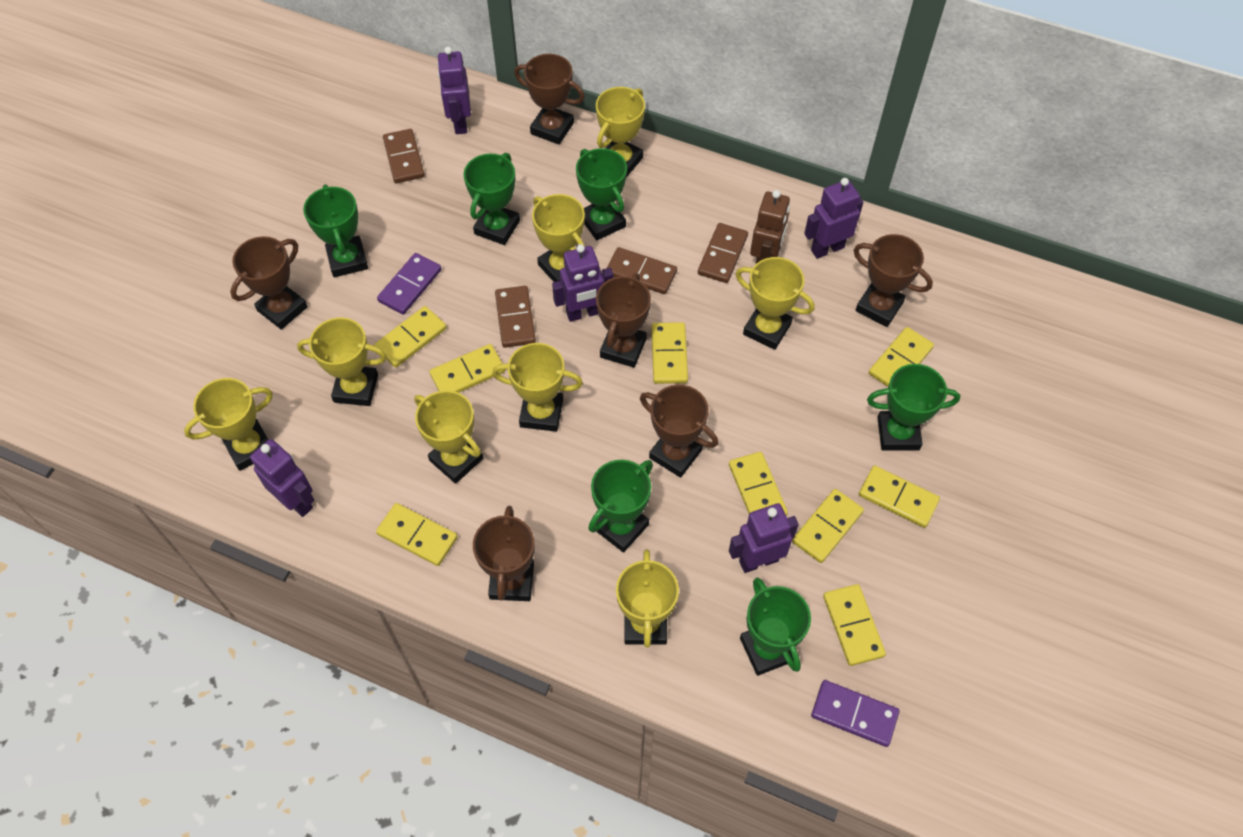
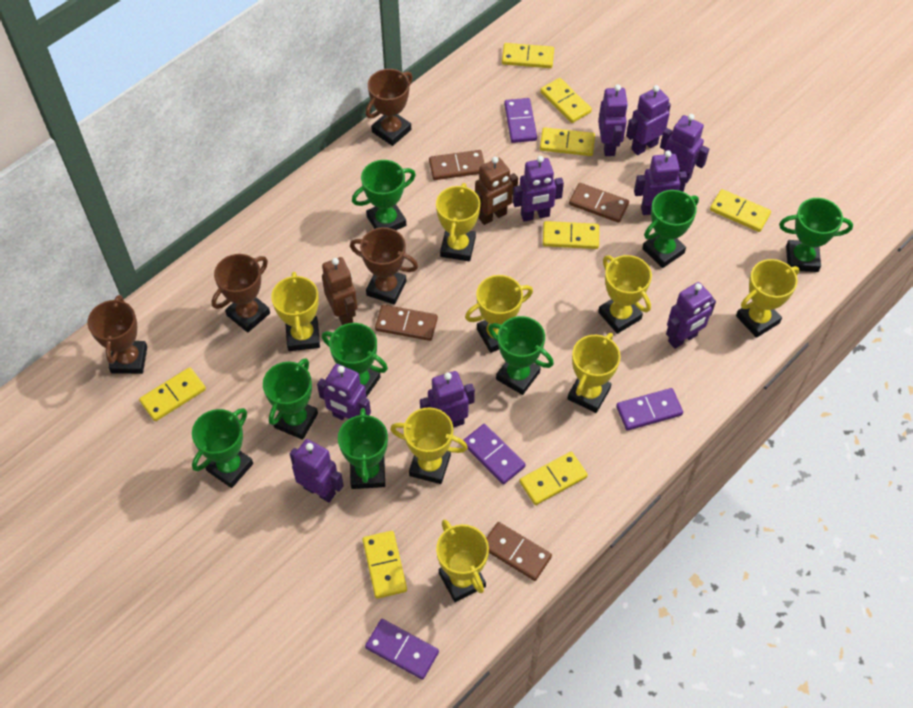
brown robot: [750,190,790,265] = 1 -> [322,257,358,325] [475,157,518,225] = 2
brown trophy: [230,236,308,330] [473,506,535,601] [514,54,585,145] [596,273,651,368] [640,385,718,478] [854,234,933,327] = 6 -> [87,295,147,374] [211,254,270,333] [350,227,418,305] [365,69,413,146] = 4
green trophy: [303,184,368,277] [464,153,520,245] [576,148,627,240] [588,460,653,553] [740,577,811,676] [867,364,960,451] = 6 -> [192,408,253,488] [263,358,318,440] [322,323,388,397] [338,408,388,489] [352,160,416,230] [488,316,554,395] [642,190,699,268] [779,198,853,272] = 8
purple domino: [377,253,442,315] [811,680,899,747] = 2 -> [365,619,439,680] [463,424,525,484] [504,98,537,143] [616,388,683,431] = 4
purple robot: [250,439,314,517] [437,47,471,134] [552,244,613,322] [729,503,799,573] [804,178,863,259] = 5 -> [290,439,344,503] [317,364,371,420] [420,371,475,427] [513,156,564,222] [598,84,628,156] [626,85,671,155] [634,150,687,215] [660,114,709,183] [666,282,716,349] = 9
yellow domino: [374,306,447,368] [376,503,458,566] [429,344,505,393] [651,322,688,384] [729,452,788,516] [792,489,864,563] [823,584,886,666] [859,466,940,528] [869,327,934,387] = 9 -> [139,367,206,421] [362,531,407,599] [502,43,554,68] [519,452,588,505] [540,78,592,123] [540,127,595,156] [543,221,599,249] [710,189,771,232] = 8

